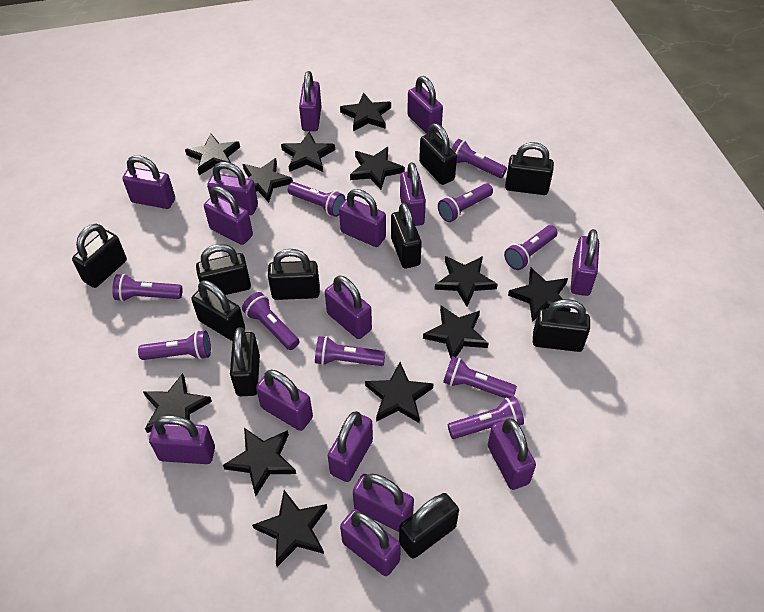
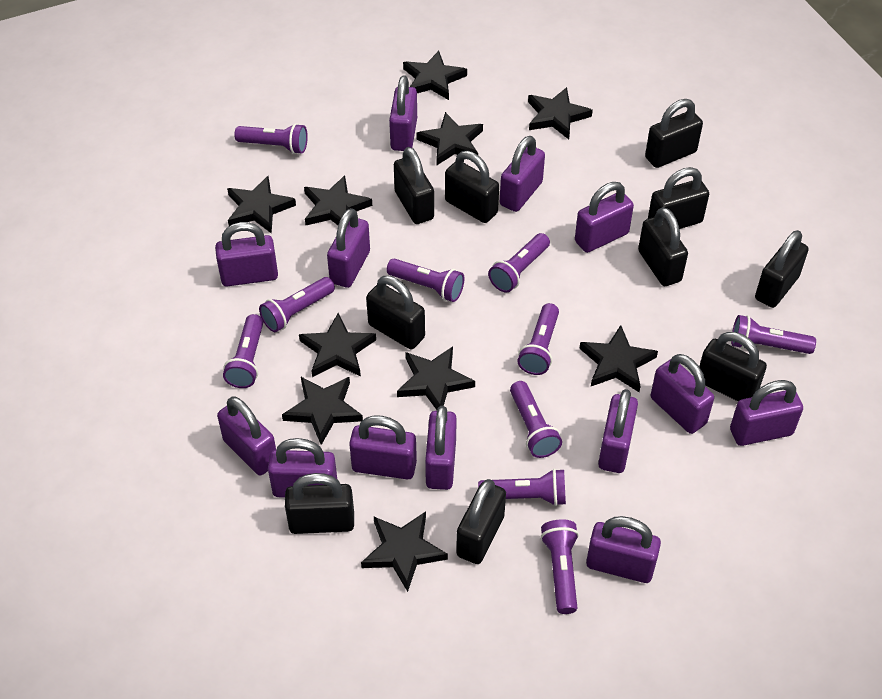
black star: [143,373,212,433] [185,133,240,175] [223,428,296,496] [243,158,293,203] [252,490,327,567] [281,132,335,172] [340,93,391,131] [350,147,405,190] [365,362,434,423] [423,305,489,358] [435,256,498,307] [508,268,571,322] = 12 -> [227,176,296,234] [282,377,363,445] [299,313,376,377] [304,175,372,225] [361,512,448,592] [397,346,475,410] [403,51,467,100] [416,112,483,166] [528,87,593,139] [579,325,658,392] = 10
purple padlock: [122,155,175,209] [149,415,215,464] [204,186,253,245] [207,162,258,215] [256,370,313,431] [299,71,321,131] [325,276,372,339] [328,411,373,482] [339,189,386,247] [340,509,401,576] [353,474,414,532] [400,162,426,226] [407,76,443,134] [488,418,536,490] [570,229,599,296] = 15 -> [215,222,278,287] [217,396,276,475] [268,438,337,498] [327,208,370,288] [349,416,417,480] [389,75,417,151] [425,406,457,490] [500,136,545,212] [575,182,634,253] [586,516,661,583] [598,389,638,473] [651,354,714,434] [730,380,803,446] = 13

